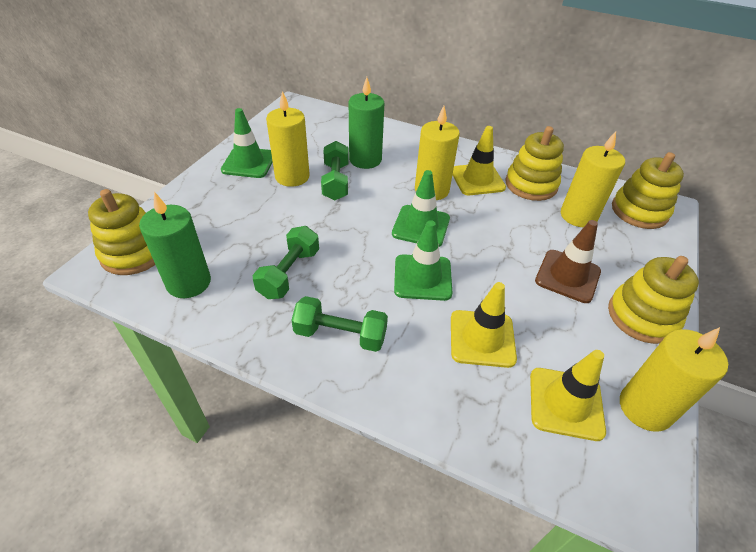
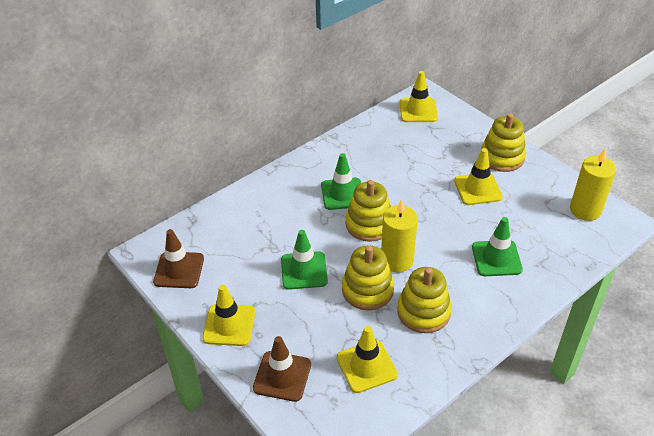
brown traffic cone: [535,220,601,303] = 1 -> [153,229,204,288] [253,336,311,402] = 2
green candle: [139,192,211,298] [349,77,384,169] = 2 -> none = 0
green dumbbell: [253,226,319,299] [291,296,388,352] [321,141,349,200] = 3 -> none = 0
yellow candle: [266,91,310,187] [415,106,460,200] [561,131,625,227] [620,327,728,432] = 4 -> [381,199,418,273] [570,149,616,221] = 2
yellow traffic cone: [451,282,517,368] [453,126,506,195] [530,350,606,441] = 3 -> [202,285,255,346] [336,326,398,393] [400,71,438,122] [454,148,503,205] = 4

